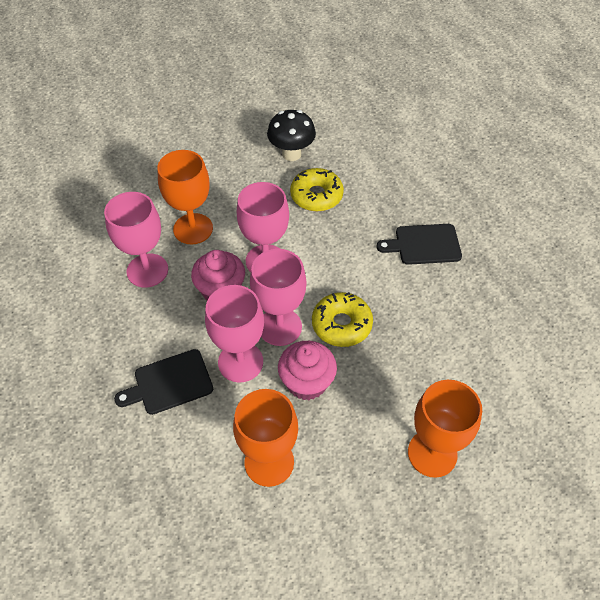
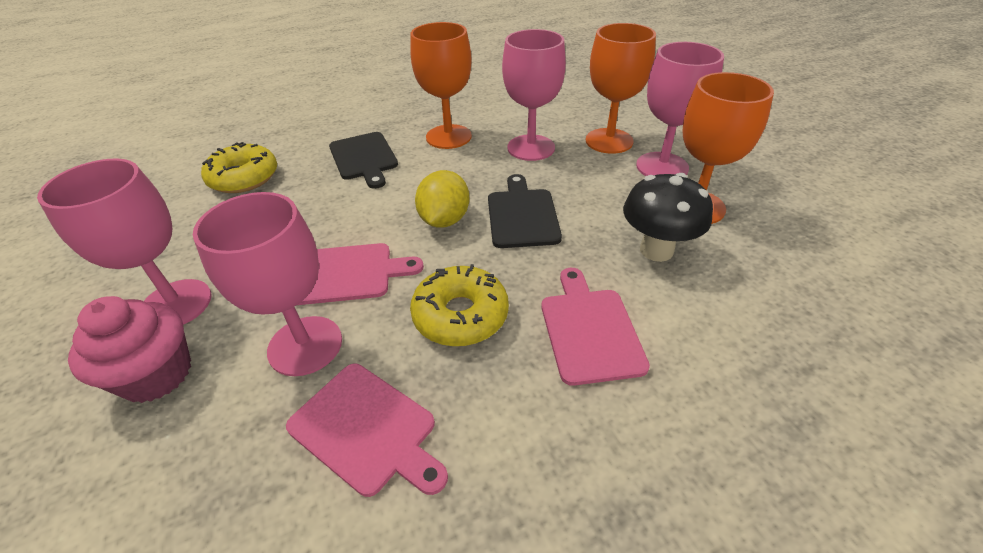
pink cupcake: [191,250,245,301] [278,341,337,400] = 2 -> [68,296,191,403] = 1
pink cutting board: none = 0 -> [286,364,448,497] [298,243,424,305] [541,268,650,386] = 3
yellow lemon: none = 0 -> [415,170,470,228] = 1

